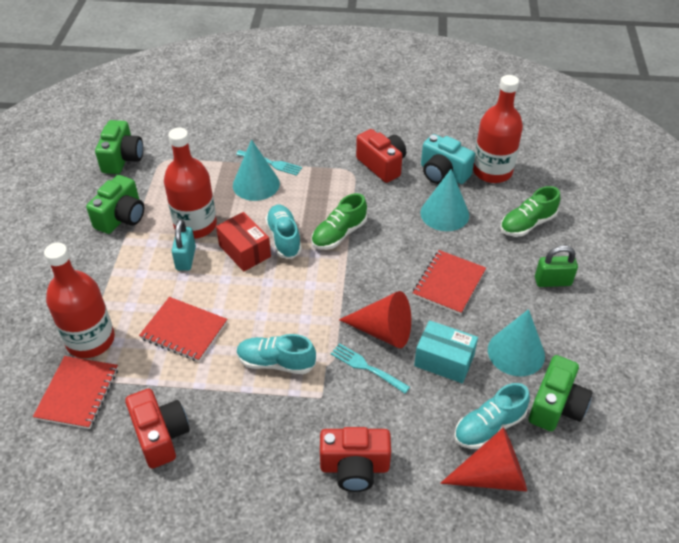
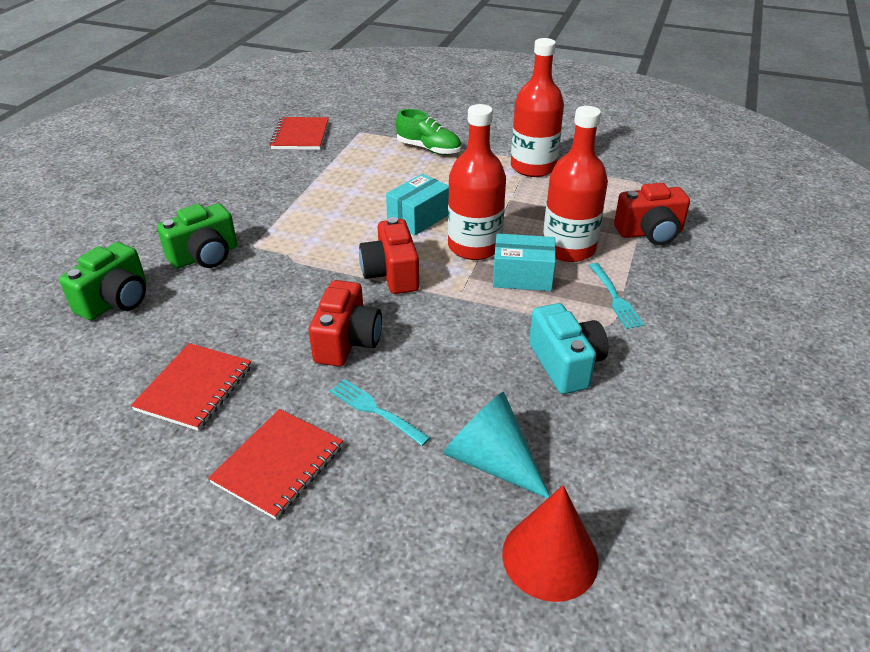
green camera: [86,175,144,234] [95,120,143,174] [529,355,592,431] = 3 -> [59,242,146,320] [157,204,237,269] = 2
green padlock: [535,245,578,287] = 1 -> none = 0
green shoe: [311,193,367,250] [500,186,560,237] = 2 -> [396,109,461,155] = 1
red box: [216,212,271,272] = 1 -> none = 0
red cone: [339,291,411,348] [440,427,527,492] = 2 -> [502,485,599,602] = 1
turquoise box: [414,320,478,383] = 1 -> [386,174,449,236] [493,233,556,291] = 2
turquoise cone: [233,139,280,201] [420,169,469,231] [488,309,545,376] = 3 -> [443,392,550,499] = 1
turquoise padlock: [172,219,196,271] = 1 -> none = 0
turquoise shoe: [237,334,316,374] [265,205,302,259] [454,383,530,449] = 3 -> none = 0

